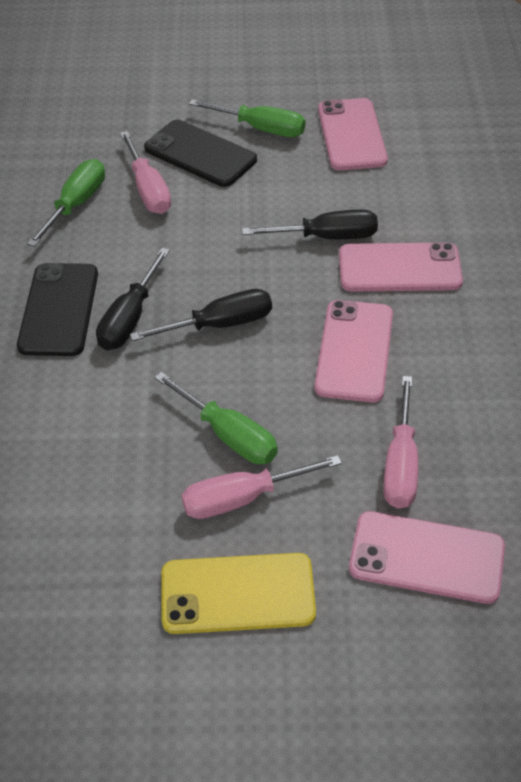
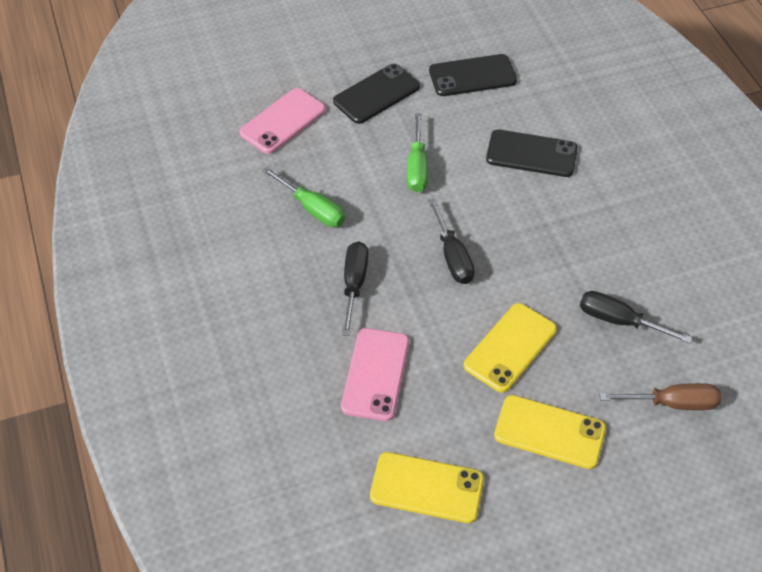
black phone: [17,263,98,356] [144,120,257,187] = 2 -> [333,64,420,124] [429,54,517,96] [486,129,578,177] = 3
brown screwdriver: none = 0 -> [600,383,721,410] = 1
green screwdriver: [27,159,105,247] [154,372,278,464] [189,99,305,137] = 3 -> [263,167,345,227] [407,113,428,192] = 2
pink phone: [315,300,393,403] [318,98,388,170] [339,242,463,292] [349,511,505,604] = 4 -> [239,88,326,154] [341,328,409,421] = 2
pink screwdriver: [120,131,171,214] [181,455,342,519] [383,376,418,509] = 3 -> none = 0
yellow phone: [161,553,316,634] = 1 -> [370,452,484,523] [464,303,557,393] [494,395,606,469] = 3

